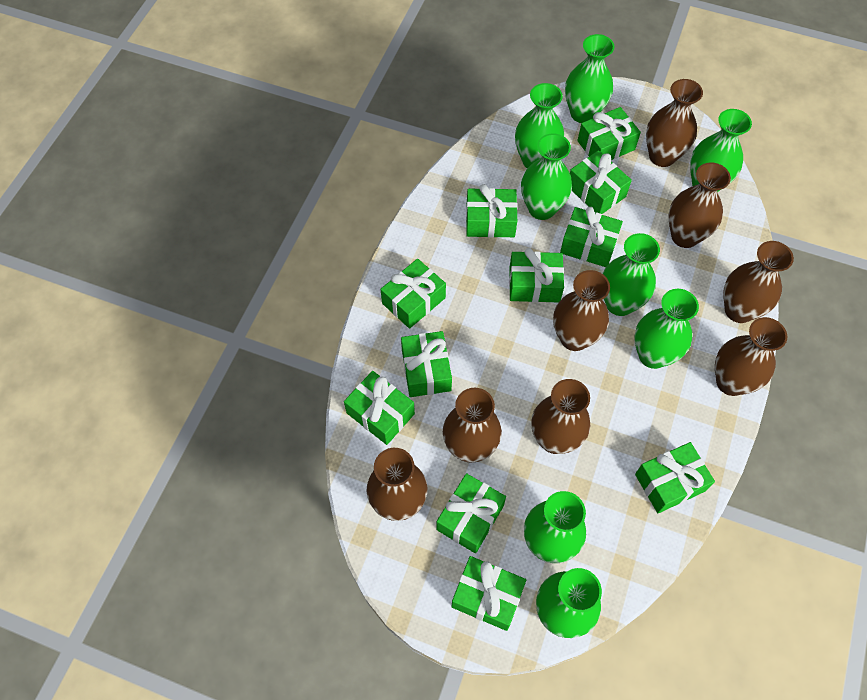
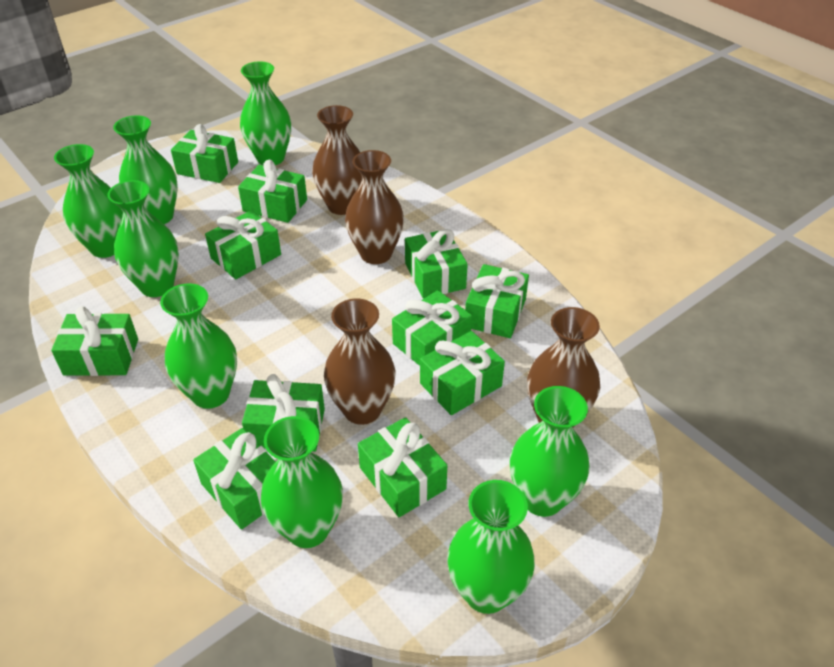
brown vase: [366,448,428,521] [443,388,502,463] [531,379,590,454] [553,270,610,351] [646,79,703,167] [668,162,731,248] [715,317,787,396] [723,241,794,323] = 8 -> [312,105,363,215] [324,299,396,425] [345,150,404,264] [527,307,600,427] = 4

